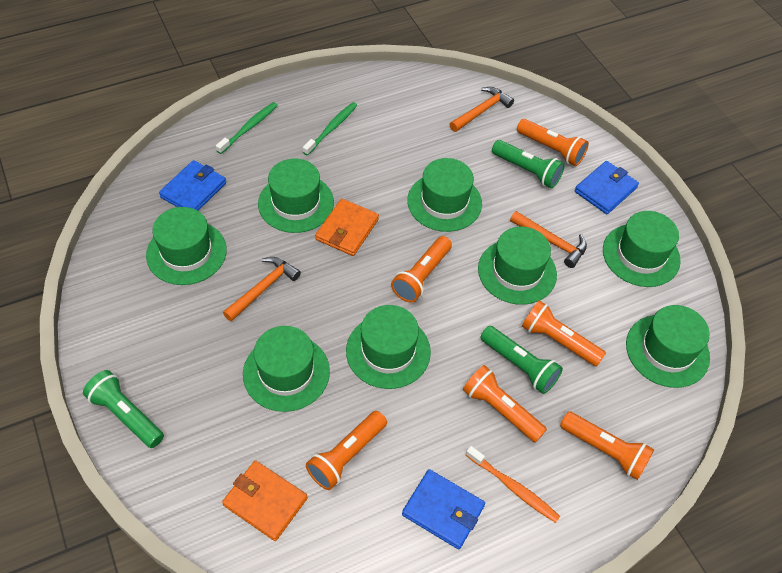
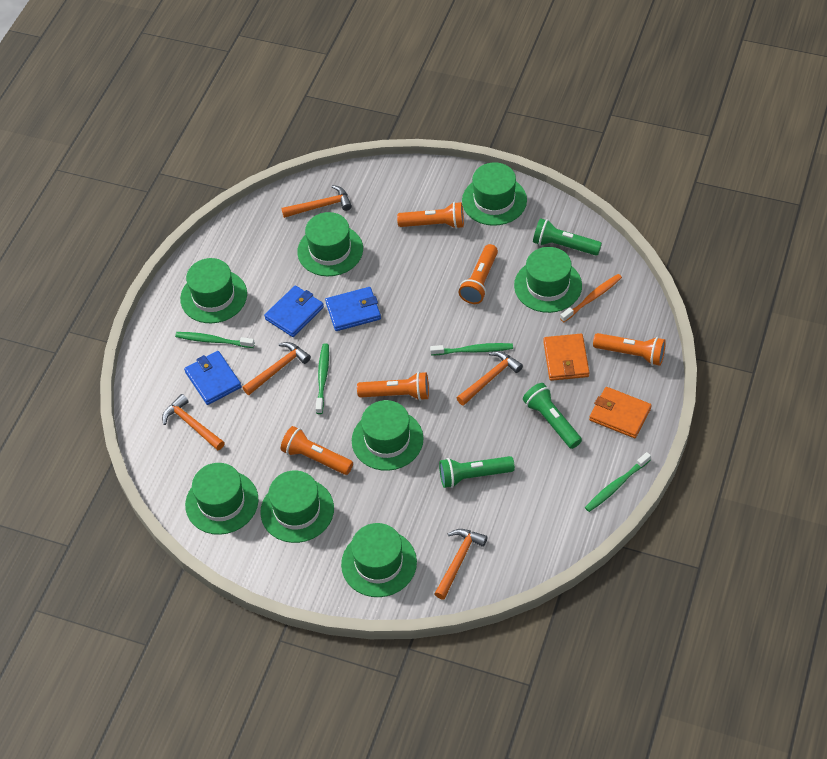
green toothbrush: [216,102,278,154] [303,102,357,156] = 2 -> [175,332,255,348] [316,344,329,414] [430,343,513,355] [585,452,651,512] = 4
orange flashlight: [306,411,387,490] [391,236,452,303] [463,365,547,442] [517,119,589,166] [522,300,606,366] [560,411,654,480] = 6 -> [281,426,353,475] [357,372,429,401] [397,202,464,229] [459,244,498,304] [593,333,666,366] = 5
orange hammer: [223,257,301,322] [450,87,514,132] [510,211,587,268] = 3 -> [162,394,225,450] [242,342,311,395] [281,185,352,218] [434,529,487,599] [457,351,523,406] = 5

